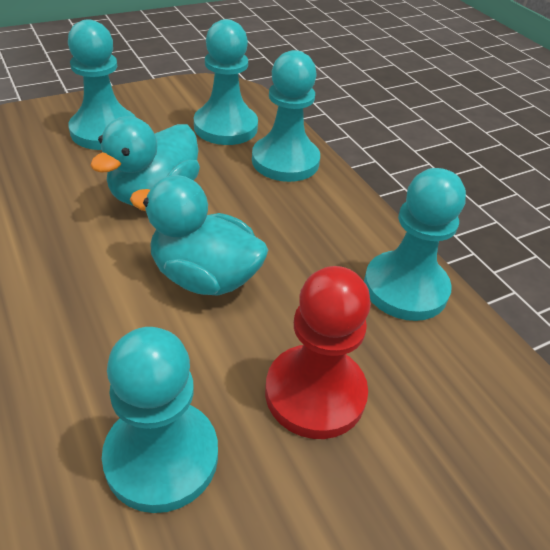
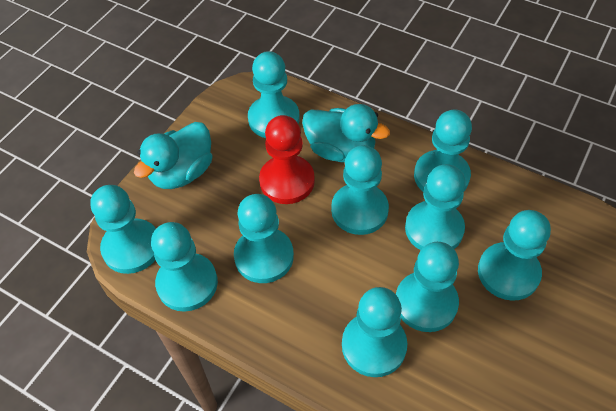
turquoise pawn: [68,20,136,150] [102,327,218,513] [194,19,258,145] [252,50,320,182] [364,168,466,321] = 5 -> [90,185,156,274] [151,222,218,312] [234,194,294,283] [248,51,300,138] [331,145,389,235] [342,287,408,377] [396,242,459,332] [405,164,466,250] [414,109,472,192] [478,210,551,301] = 10

